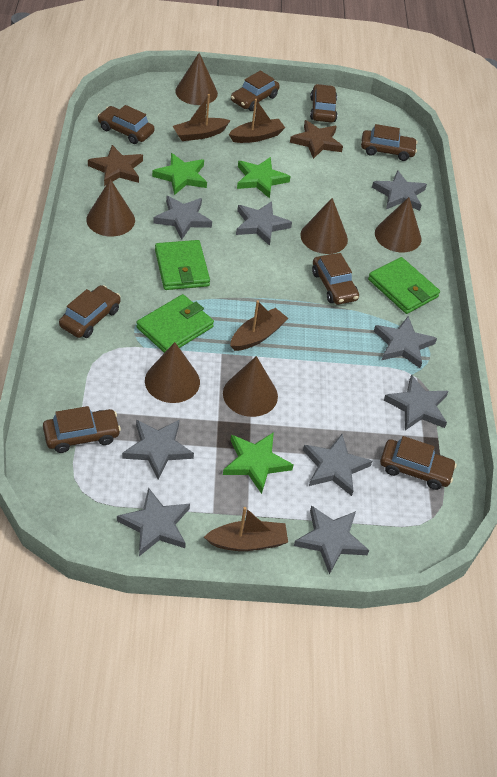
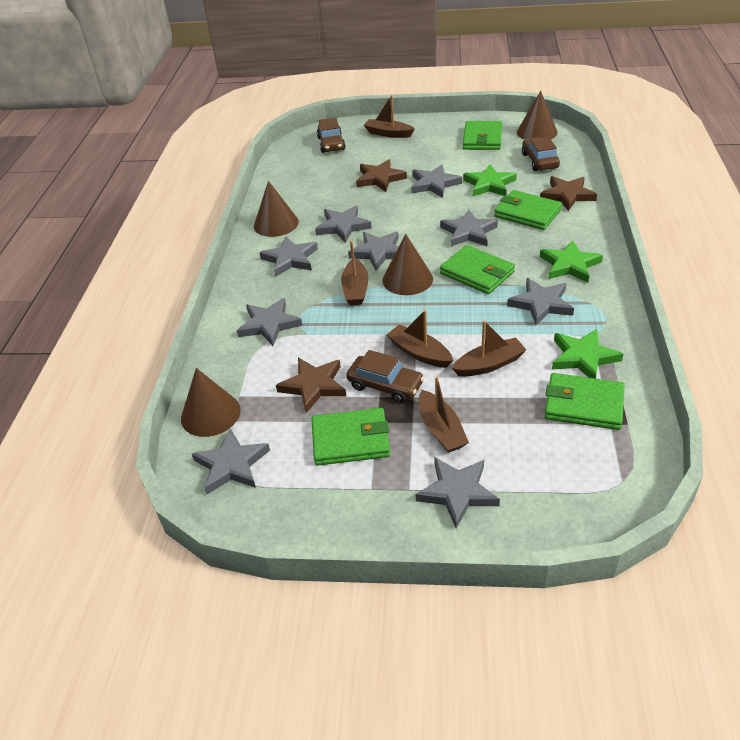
brown boat: [173,94,231,141] [204,507,288,551] [229,99,285,143] [230,300,288,351] = 4 -> [341,240,368,305] [364,95,415,138] [387,310,453,368] [419,376,469,453] [452,320,527,376] = 5
brown car: [43,406,121,453] [59,285,120,338] [97,105,155,144] [231,71,280,111] [310,84,337,122] [312,253,359,305] [361,124,417,161] [380,436,457,490] = 8 -> [317,117,346,153] [346,350,424,403] [522,137,560,171] = 3
brown cone: [86,179,135,236] [145,342,200,403] [175,53,218,105] [223,356,278,417] [300,198,348,254] [375,197,421,252] = 6 -> [181,368,241,437] [254,181,299,237] [383,234,433,295] [517,91,557,139] = 4
brown star: [88,145,143,186] [290,120,343,159] = 2 -> [276,358,347,413] [356,159,407,192] [540,176,597,211] = 3
green wallet: [136,294,214,353] [155,240,210,290] [368,257,440,314] = 3 -> [312,408,390,466] [440,245,515,294] [463,121,502,150] [494,190,562,230] [545,373,625,430] = 5

